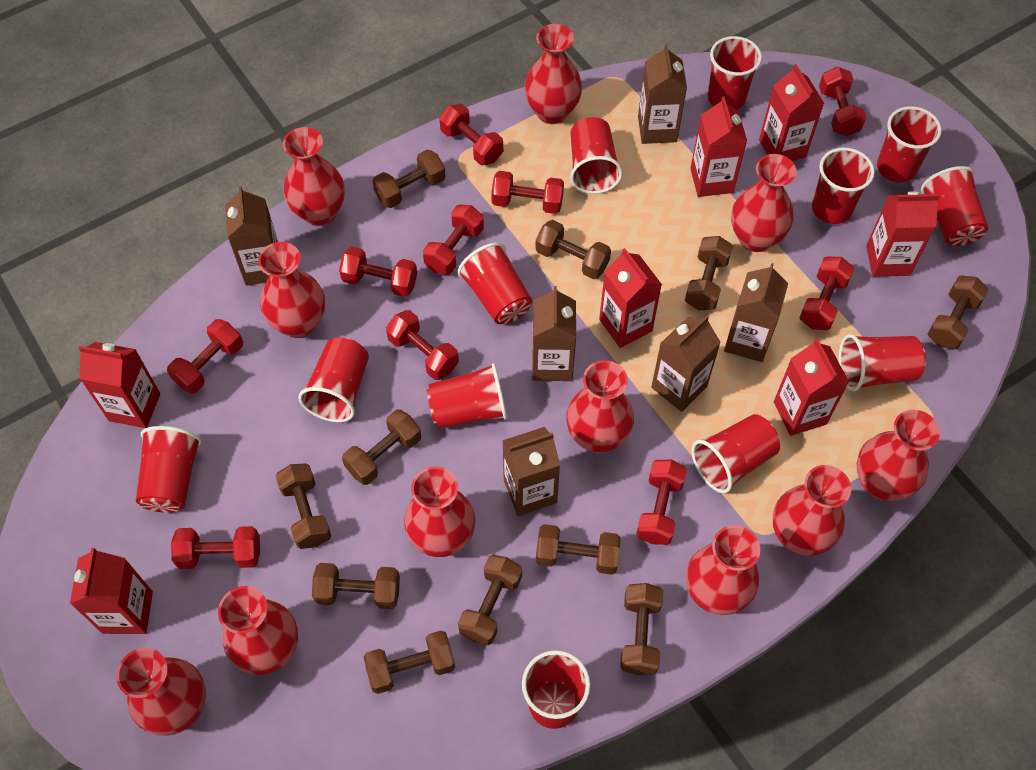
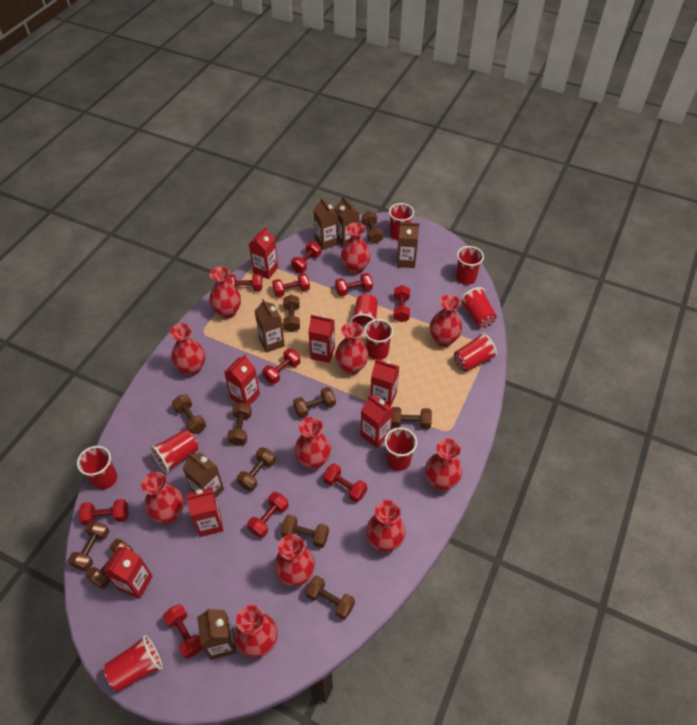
red cup: [136,426,202,513] [298,337,369,422] [427,363,507,428] [458,243,532,324] [522,650,590,729] [570,117,623,194] [691,414,780,493] [707,36,762,110] [812,148,875,224] [839,334,926,391] [877,106,942,182] [921,166,988,246] = 12 -> [77,446,117,489] [104,635,163,692] [150,430,198,473] [350,294,378,334] [364,319,393,360] [384,427,417,471] [389,203,414,240] [454,333,497,372] [456,246,484,285] [460,287,497,328] = 10

